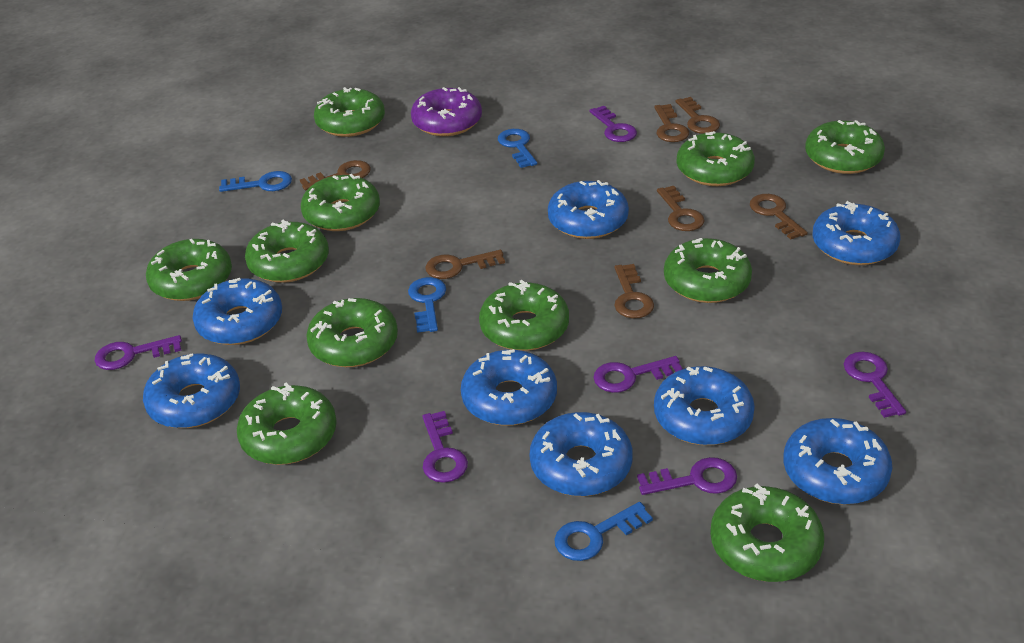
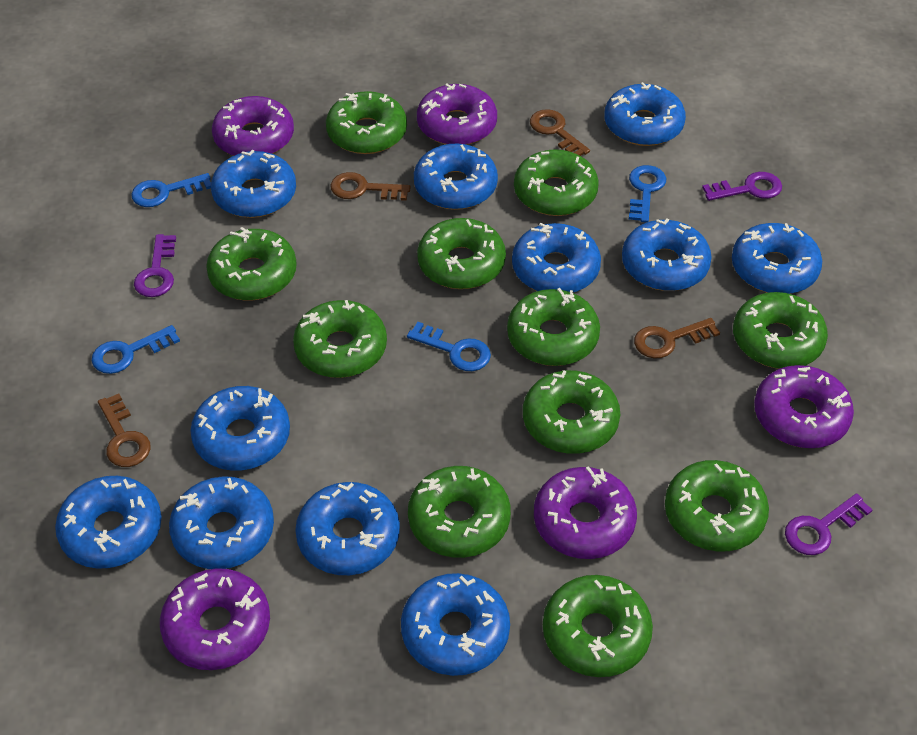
blue donut: [143,353,240,428] [193,278,282,345] [461,349,557,425] [529,412,633,496] [548,180,629,239] [654,366,755,445] [783,418,893,505] [812,201,900,265] = 8 -> [55,476,161,569] [169,476,274,569] [190,386,290,470] [211,150,296,218] [295,482,400,575] [401,573,510,676] [414,144,498,210] [512,223,601,293] [604,82,686,146] [622,219,712,291] [732,223,822,294] = 11
brown key: [300,160,371,190] [425,250,505,279] [614,264,654,319] [654,104,689,142] [657,186,705,231] [675,97,720,134] [750,194,808,240] = 7 -> [98,394,151,467] [330,172,411,201] [530,109,590,156] [634,318,720,359] = 4
purple donut: [411,87,482,136] = 1 -> [160,568,270,670] [212,96,294,156] [417,84,497,145] [534,466,637,559] [754,365,854,448] = 5
purple key: [95,335,182,370] [422,411,468,483] [589,106,637,142] [593,356,683,393] [637,457,737,495] [844,352,906,418] = 6 -> [134,234,176,297] [702,172,782,201] [785,493,873,555] = 3

